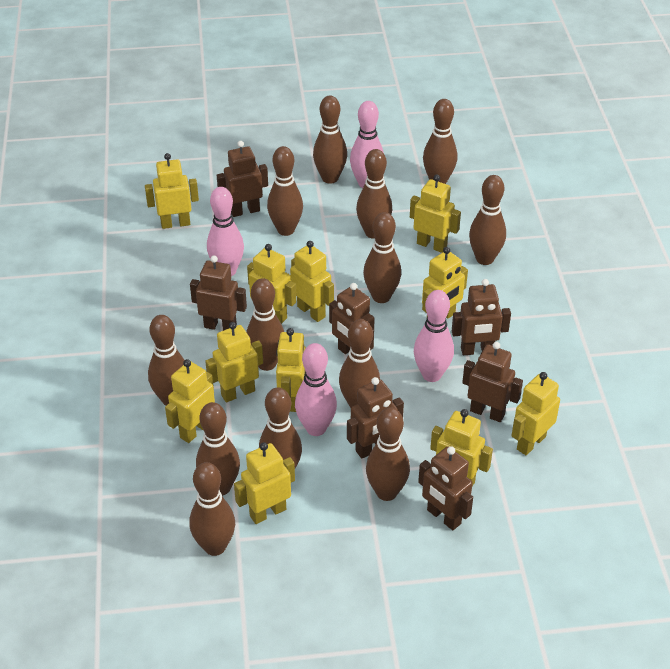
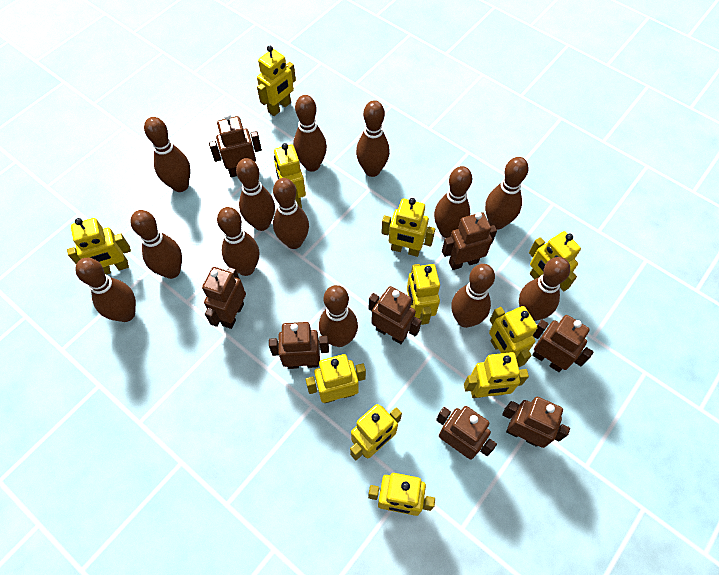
brown robot: [190,255,247,331] [217,141,268,217] [329,283,375,354] [347,377,404,459] [418,446,473,530] [452,279,511,355] [462,342,523,422] = 7 -> [202,267,246,329] [209,113,262,177] [269,322,329,369] [369,286,422,344] [436,406,497,460] [442,212,497,270] [502,397,570,448] [532,315,593,372] = 8
pink bowling pin: [207,187,244,276] [295,343,337,436] [350,101,384,188] [414,290,454,382] = 4 -> none = 0

